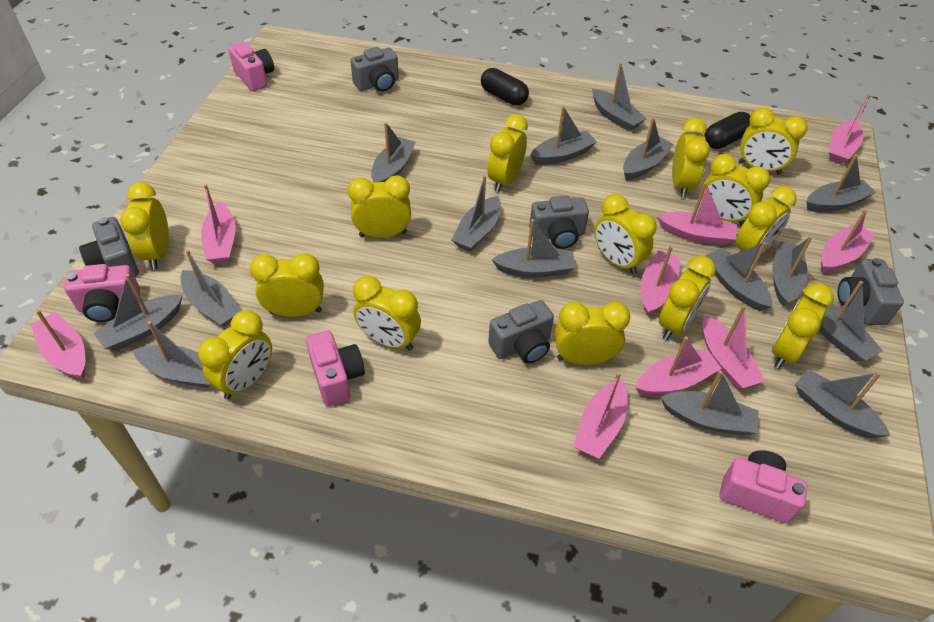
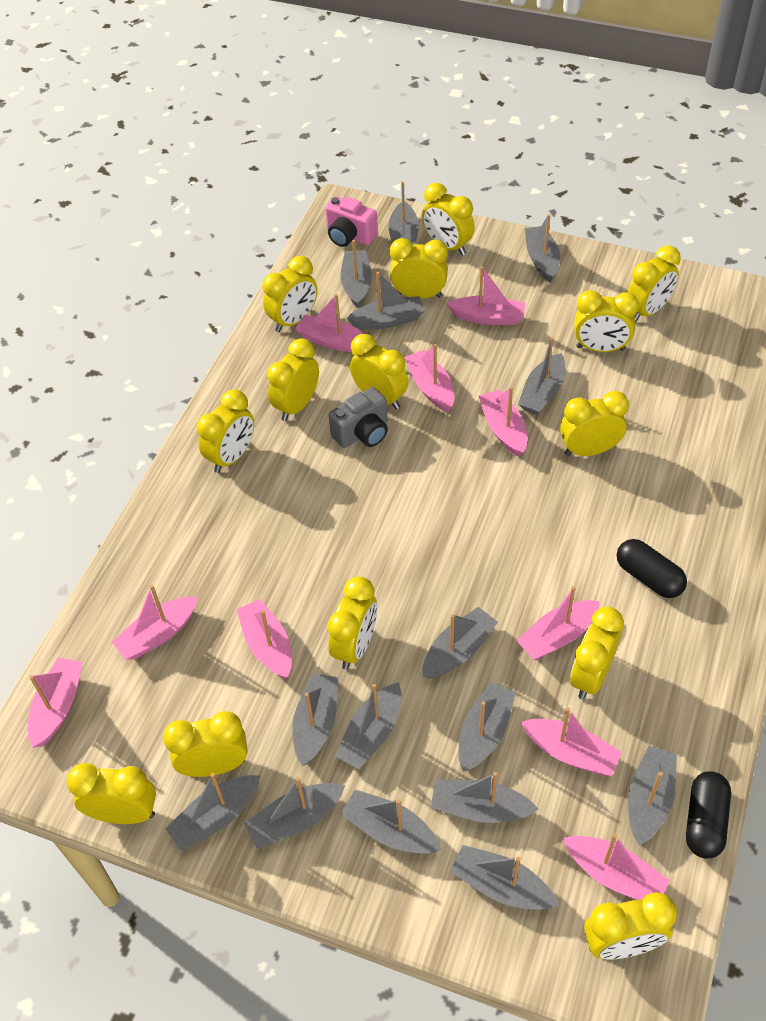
grey camera: [79,217,139,277] [350,47,399,92] [488,300,554,363] [529,195,589,249] [838,258,904,325] = 5 -> [329,387,388,448] = 1
pink boat: [31,310,85,379] [201,184,236,264] [573,372,627,459] [635,336,722,396] [641,245,681,315] [657,182,737,245] [703,305,765,389] [821,209,875,273] [829,94,871,164] = 9 -> [28,657,83,748] [112,585,198,660] [236,599,292,679] [295,294,364,352] [405,344,454,412] [446,266,525,325] [479,387,527,456] [516,587,600,660] [521,708,622,776] [563,833,670,900] = 10
pink camera: [64,264,140,322] [228,42,274,91] [306,330,365,406] [720,450,808,523] = 4 -> [325,196,378,247] = 1

